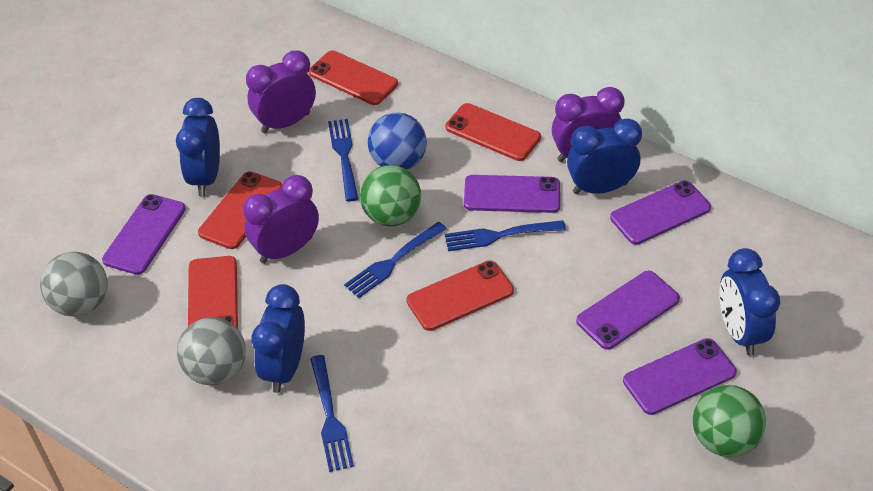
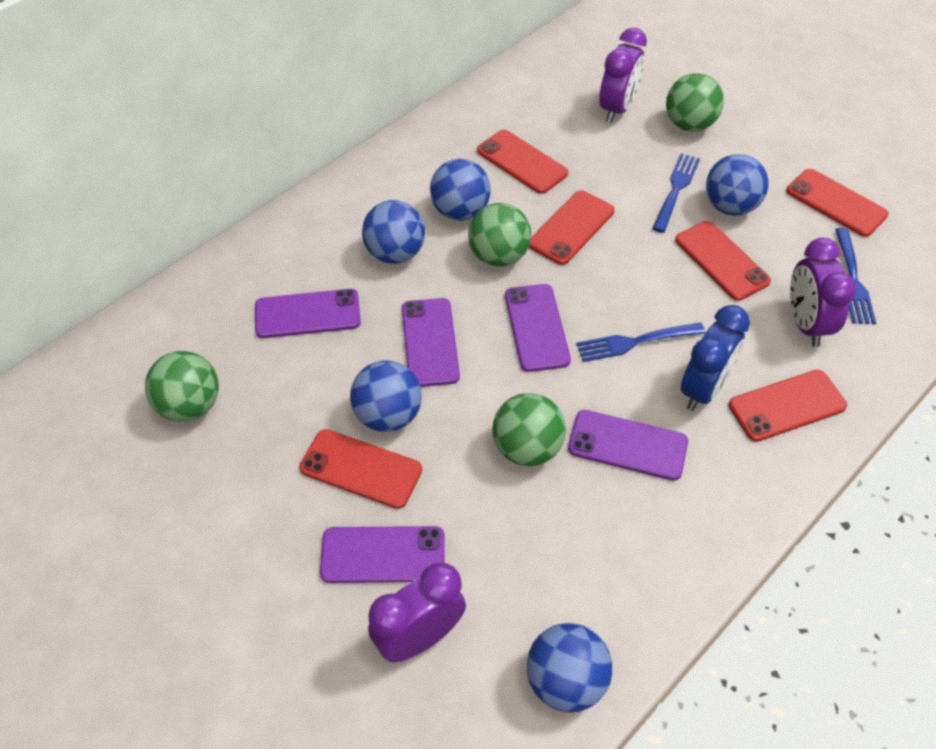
blue ball: [368,112,427,170] = 1 -> [350,361,422,432] [362,200,425,264] [430,159,491,221] [527,623,612,713] [706,154,768,216] = 5
blue clock: [176,98,220,196] [251,284,305,393] [567,118,642,194] [719,248,780,356] = 4 -> [681,305,750,411] = 1
blue fork: [310,355,354,472] [328,119,359,201] [344,222,446,298] [445,220,566,251] = 4 -> [576,323,705,362] [652,153,700,233] [835,228,876,324] = 3
green ball: [360,165,421,226] [693,385,766,457] = 2 -> [145,351,219,422] [468,203,531,267] [492,393,566,466] [666,73,724,132] = 4
grey ball: [40,252,108,317] [177,317,246,385] = 2 -> none = 0
red phone: [188,256,238,328] [198,171,282,249] [309,50,398,105] [406,260,514,331] [446,103,541,161] = 5 -> [299,429,422,509] [477,130,568,194] [529,191,615,265] [675,221,771,301] [729,370,847,442] [786,169,889,237] = 6

